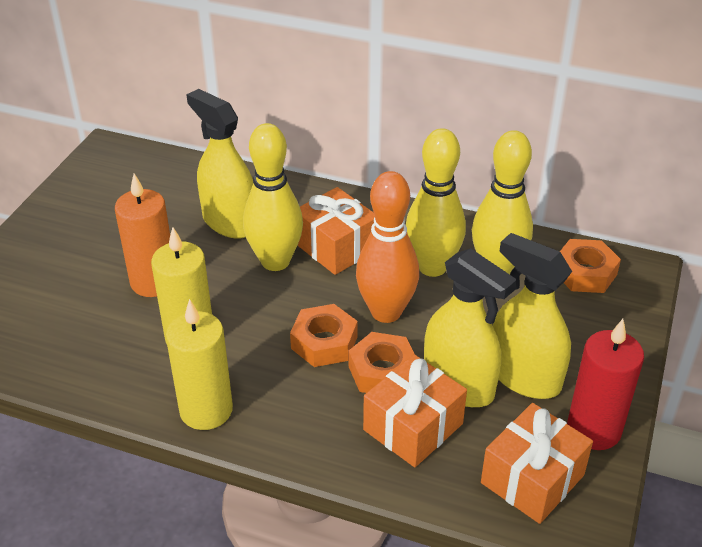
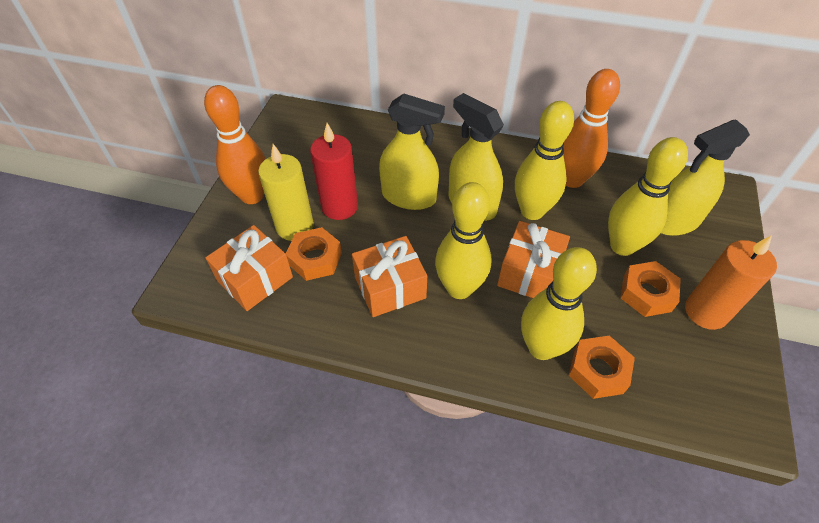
orange bowling pin: [356,171,419,323] = 1 -> [204,85,266,204] [563,69,620,188] = 2
yellow bowling pin: [243,123,303,271] [406,128,466,277] [472,130,533,274] = 3 -> [435,182,492,299] [515,101,574,220] [521,247,597,360] [608,137,688,256] = 4
yellow candle: [151,227,212,344] [166,299,233,430] = 2 -> [258,144,314,241] = 1

